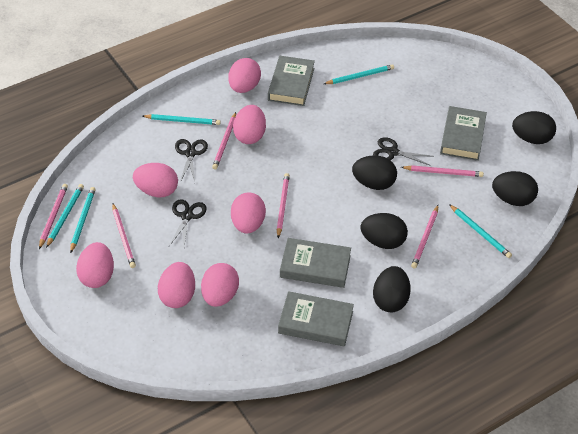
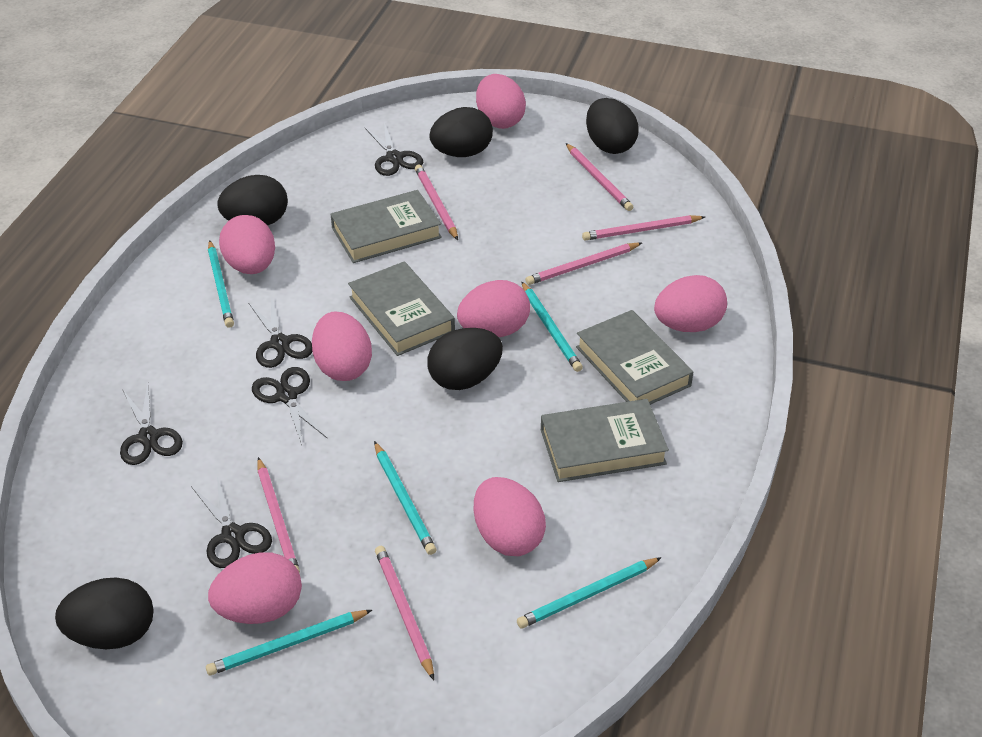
black scissors: [169,199,207,247] [175,139,208,182] [373,137,431,166] = 3 -> [120,384,183,465] [191,477,272,568] [249,295,312,368] [252,367,328,445] [365,122,423,176] = 5

